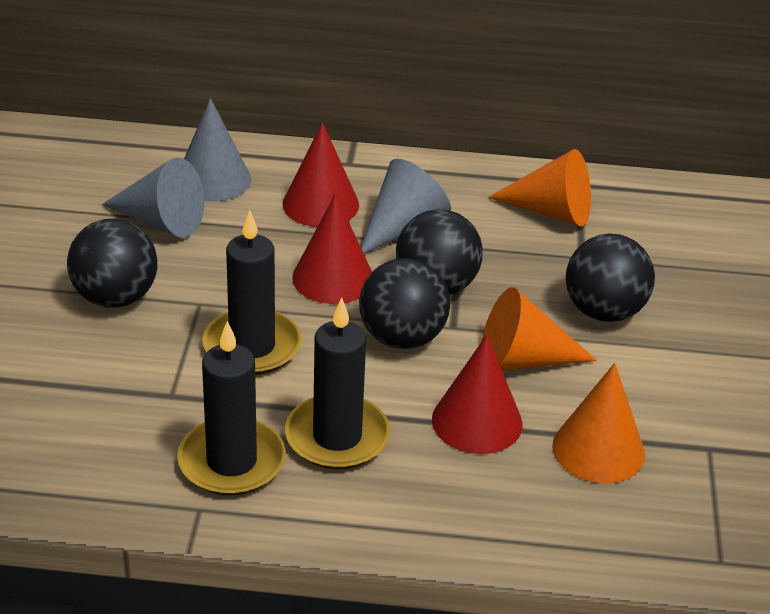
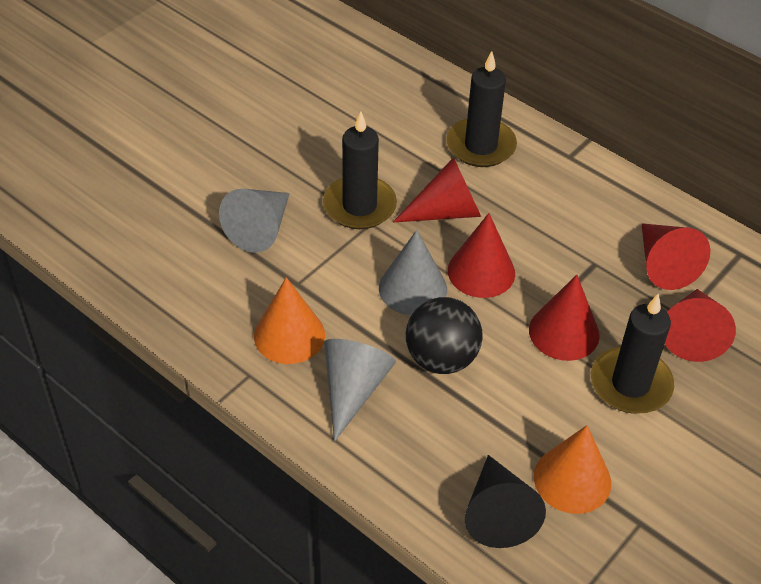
black ball: [67,219,158,308] [359,258,450,349] [396,209,483,295] [566,234,655,322] = 4 -> [406,297,483,374] = 1
black cone: none = 0 -> [465,455,546,548] = 1
orange cone: [482,287,597,370] [488,149,591,227] [552,363,645,483] = 3 -> [254,277,325,364] [534,425,611,514] = 2
red cone: [282,122,359,227] [292,194,372,304] [432,335,523,454] = 3 -> [393,157,481,222] [448,213,515,298] [529,275,600,361] [642,223,710,290] [665,289,736,362] = 5

